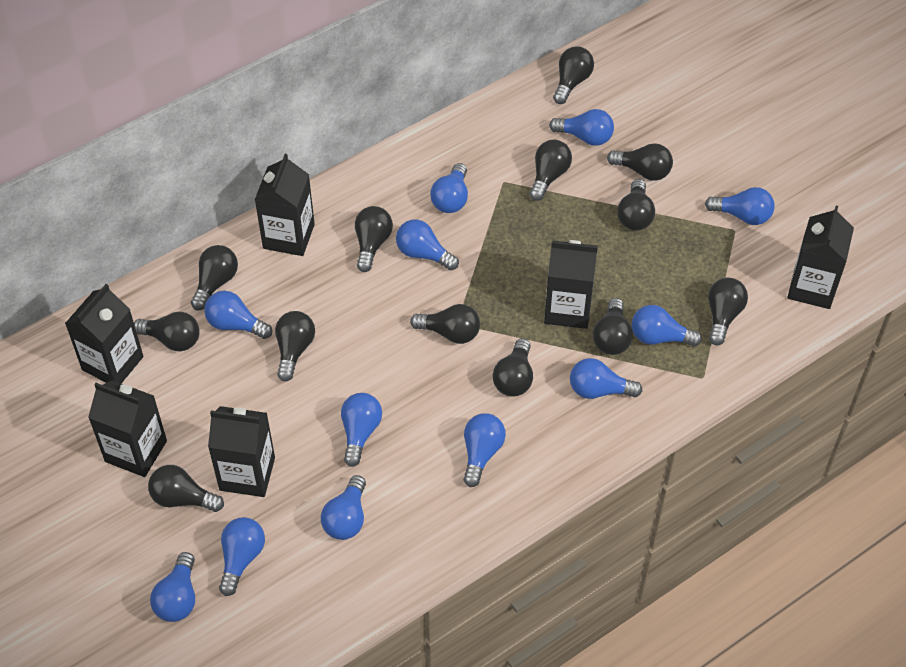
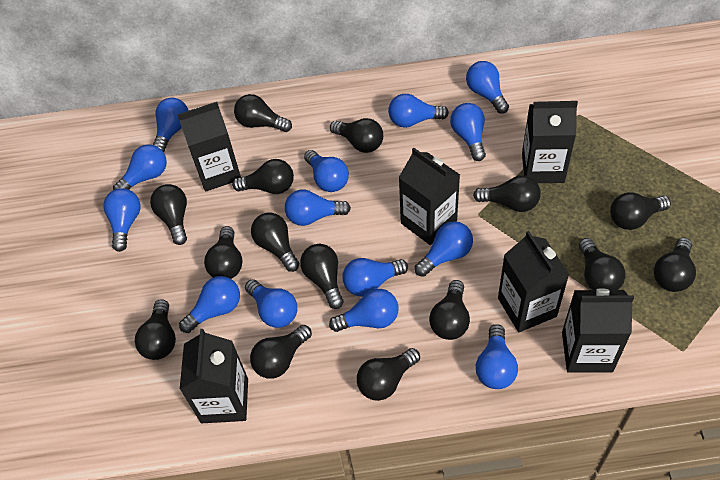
black light bulb: [134,311,200,351] [148,465,224,512] [191,245,238,310] [275,311,315,381] [355,206,393,272] [410,304,480,344] [493,338,533,397] [529,139,572,201] [553,46,594,104] [593,298,633,355] [607,143,673,181] [617,179,655,231] [708,278,748,346] = 13 -> [134,299,176,360] [150,184,187,245] [204,226,242,279] [232,159,294,194] [234,94,292,132] [250,325,312,379] [251,213,300,272] [300,244,344,309] [330,118,383,153] [357,348,420,401] [429,280,470,340] [473,175,541,212] [579,238,625,290] [610,192,671,230] [654,237,696,292] = 15
blue light bulb: [150,552,195,622] [204,291,272,339] [219,517,265,596] [321,475,366,540] [341,393,382,467] [396,219,459,270] [430,163,468,213] [463,413,506,487] [549,109,614,146] [570,358,642,399] [632,305,702,346] [705,187,775,225] = 12 -> [103,188,140,252] [113,144,167,190] [153,98,189,152] [179,276,240,333] [245,279,297,328] [285,189,351,226] [304,150,349,192] [329,289,399,332] [343,258,408,297] [388,94,449,128] [415,221,473,277] [450,103,486,161] [466,61,509,114] [476,324,518,389] = 14

